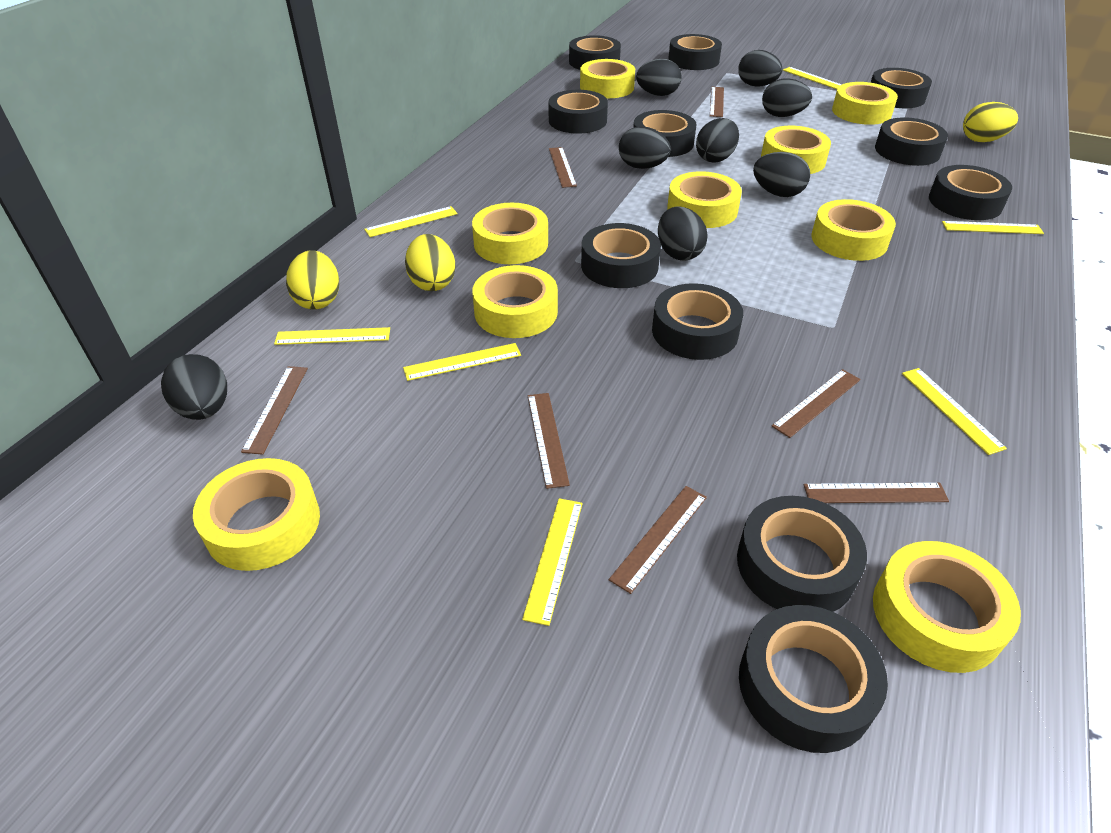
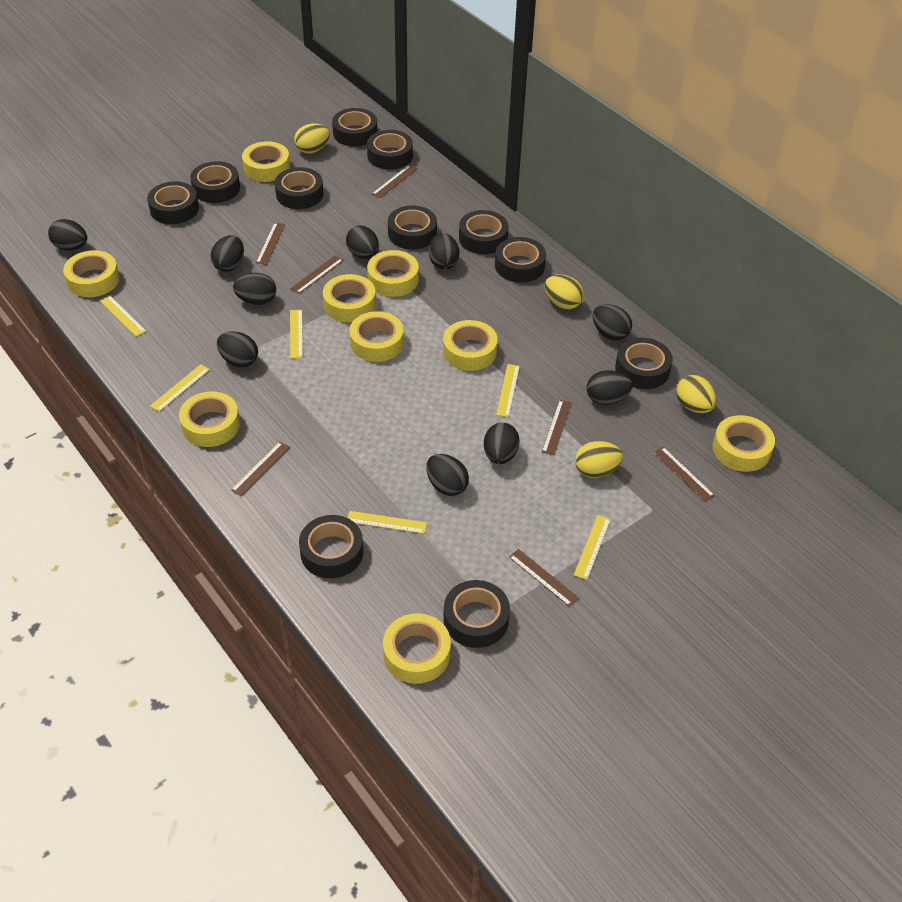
black egg: [161,354,227,420] [619,126,671,169] [636,59,682,96] [658,207,708,261] [696,118,739,162] [738,50,783,87] [753,152,810,197] [762,78,812,117] = 8 -> [48,219,87,251] [211,235,244,272] [217,331,258,367] [233,273,276,305] [346,226,379,259] [426,454,469,496] [429,233,460,269] [484,423,520,464] [587,370,633,405] [593,304,632,341] = 10
yellow egg: [286,250,339,309] [405,234,456,291] [963,102,1018,142] = 3 -> [294,123,330,154] [545,274,584,309] [575,441,623,478] [676,375,717,413] = 4
yellow ruler: [274,327,390,345] [364,206,458,237] [403,343,521,381] [522,498,583,626] [783,67,842,89] [902,368,1007,455] [942,221,1044,234] = 7 -> [100,296,146,337] [150,364,210,412] [290,310,303,358] [347,511,427,534] [496,364,520,417] [574,515,611,580] = 6

